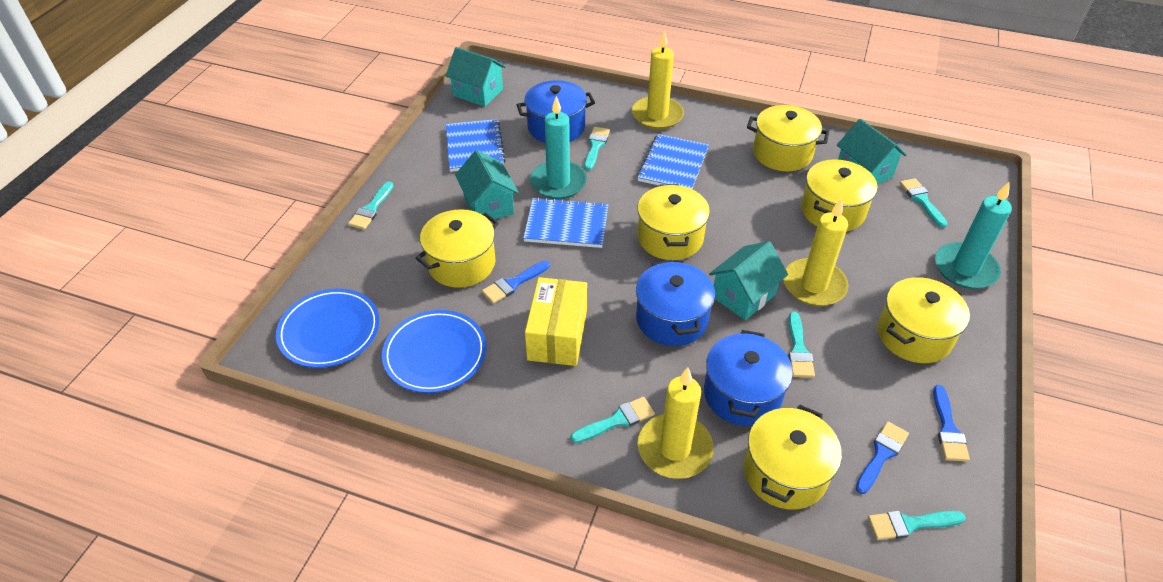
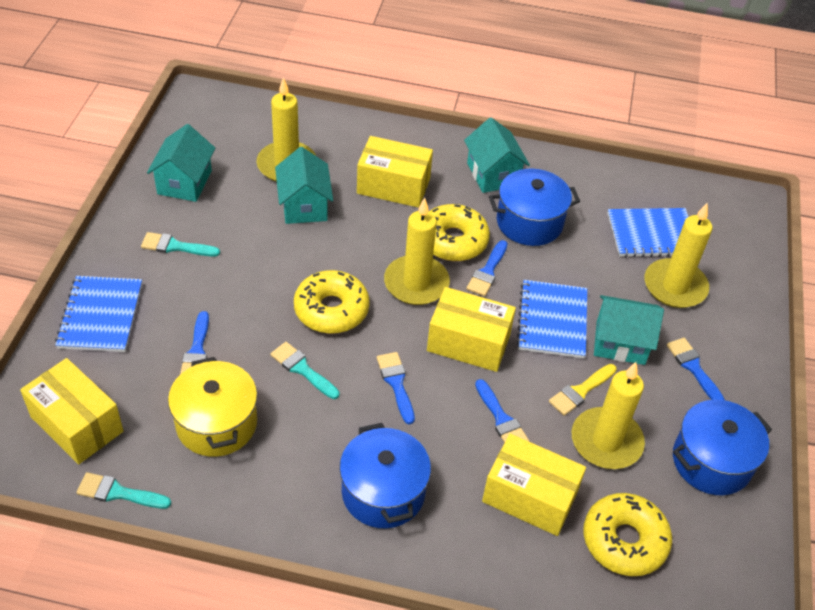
blue brush: [482,260,550,304] [856,421,909,494] [933,385,970,462] = 3 -> [180,311,209,374] [377,352,415,424] [466,240,508,296] [475,379,530,443] [667,338,725,400] = 5
blue plate: [276,289,380,368] [382,310,486,393] = 2 -> none = 0
turquoise brush: [348,182,393,230] [571,397,655,443] [584,127,610,171] [788,312,815,378] [868,511,966,540] [900,178,948,228] = 6 -> [77,472,171,509] [141,232,220,257] [270,342,340,399] = 3
turquoise candle: [530,96,587,199] [935,181,1012,289] = 2 -> none = 0
yellow box: [525,277,587,366] = 1 -> [20,358,124,464] [357,136,433,208] [427,287,516,372] [482,434,586,536] = 4
yellow brush: none = 0 -> [549,364,617,416] = 1
yellow candle: [632,30,684,129] [638,367,714,479] [783,198,849,306] = 3 -> [257,77,316,182] [384,198,450,305] [572,362,645,469] [645,203,712,308] = 4
yellow donut: none = 0 -> [294,270,370,334] [429,204,490,261] [583,493,672,576] = 3
yellow pot: [416,209,499,288] [637,184,710,260] [744,405,842,510] [747,105,829,171] [801,159,877,231] [878,277,970,363] = 6 -> [168,357,257,457] = 1

